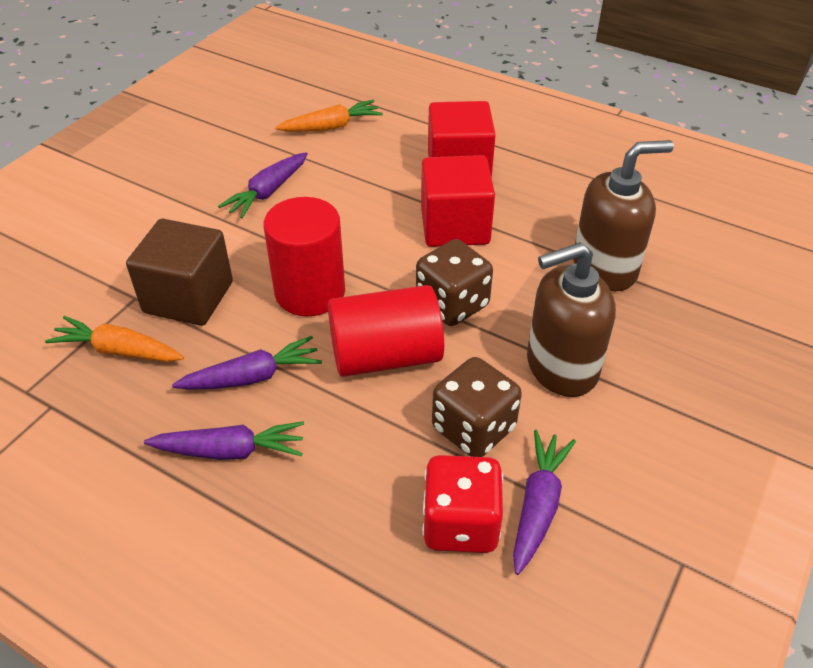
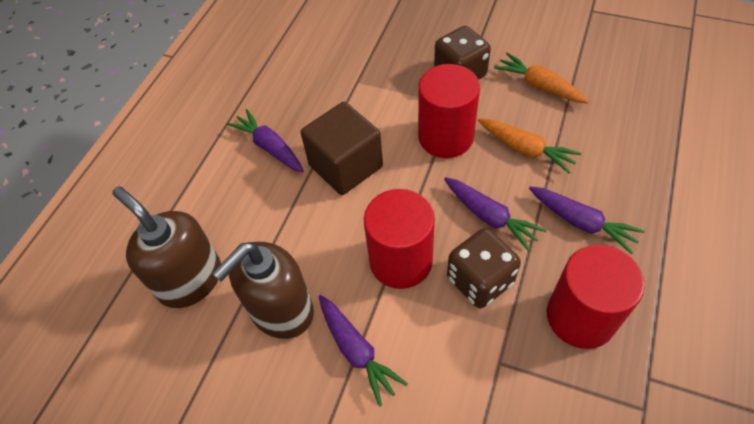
red cube: [421,155,495,247] [428,101,496,178] = 2 -> none = 0
red cylinder: [263,197,345,316] [328,285,444,377] = 2 -> [364,189,435,289] [418,64,480,158] [547,245,645,349] = 3
red dice: [422,455,503,553] = 1 -> none = 0

